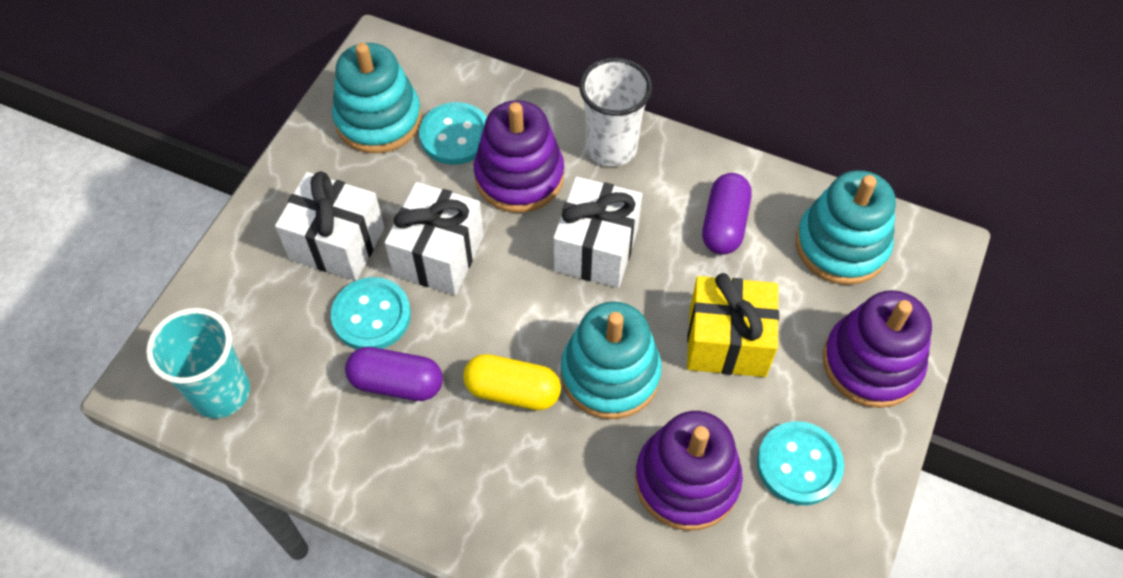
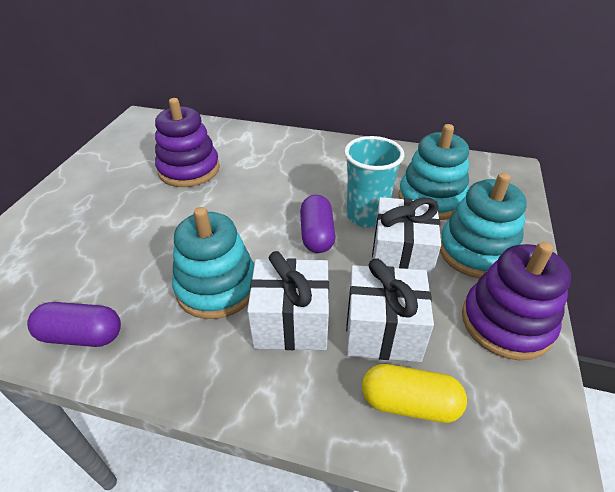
purple stacking toy: [474,100,564,213] [635,411,743,531] [823,290,932,408] = 3 -> [155,98,220,187] [462,242,571,360] = 2
turquoise button: [331,277,411,349] [419,102,487,165] [757,421,844,505] = 3 -> none = 0
white cup: [579,58,652,167] = 1 -> none = 0
yellow gift: [687,273,779,377] = 1 -> none = 0

